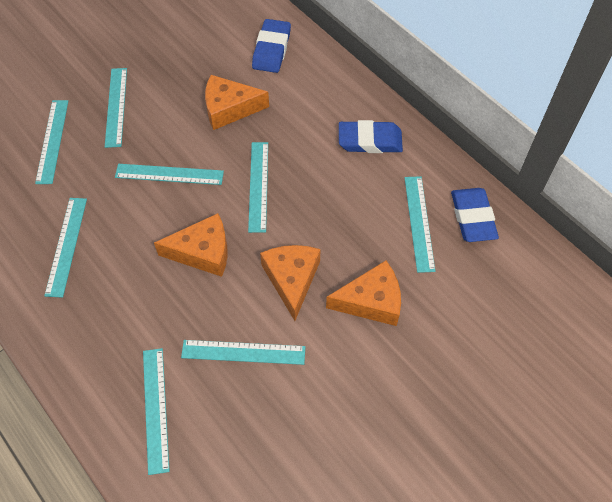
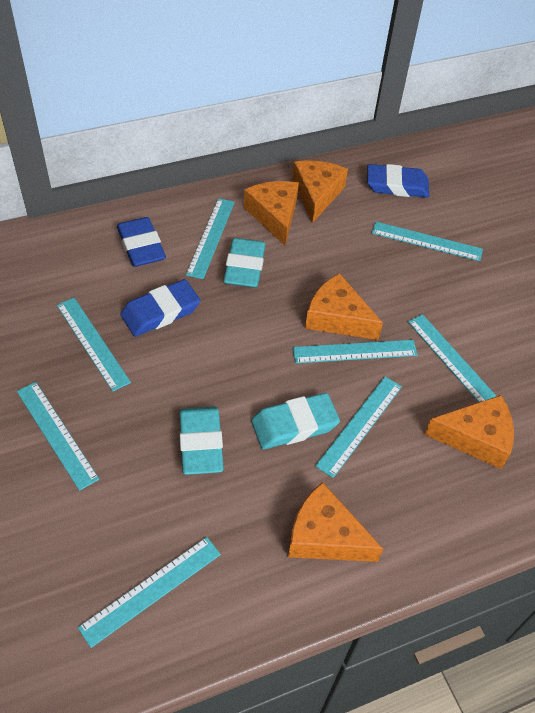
orange cheese: [154,213,228,277] [205,75,269,130] [260,245,321,321] [326,260,401,326] = 4 -> [244,181,299,246] [288,482,383,562] [292,161,348,223] [305,273,383,340] [424,395,514,469] = 5
turquoise eraser: none = 0 -> [179,407,224,475] [223,238,265,288] [251,393,340,449] = 3

